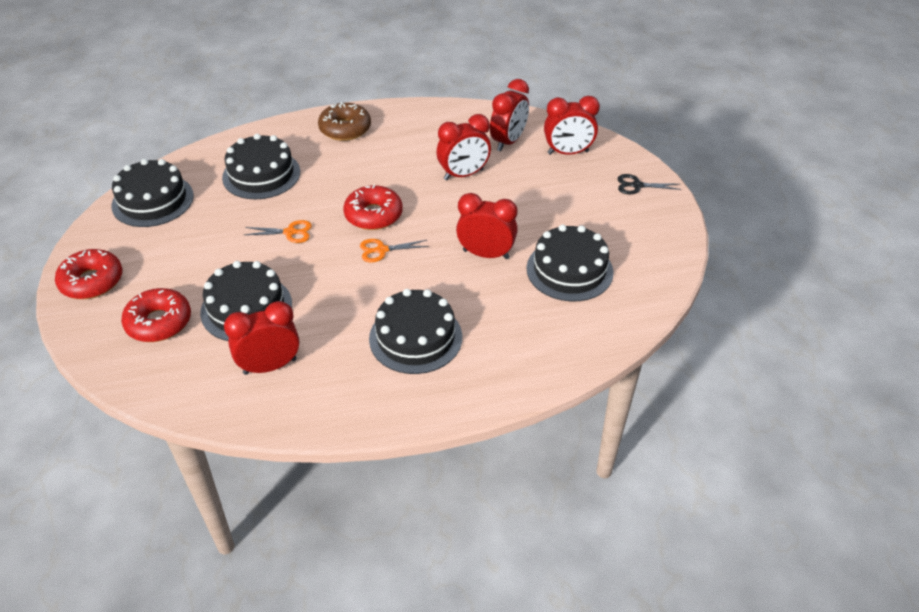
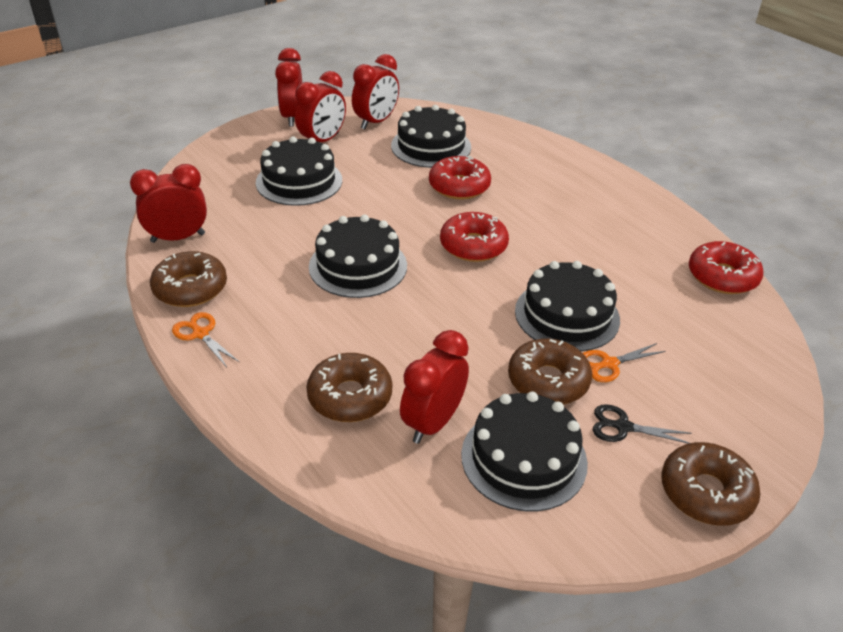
brown donut: [318,102,371,141] = 1 -> [150,251,227,307] [306,353,392,422] [508,339,592,404] [661,442,761,526] = 4

